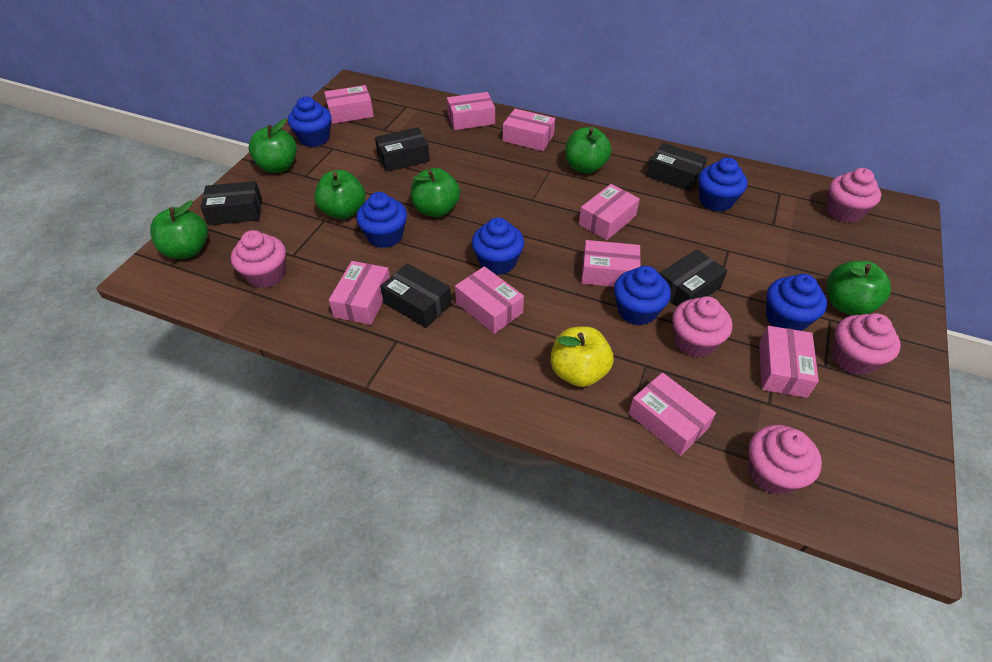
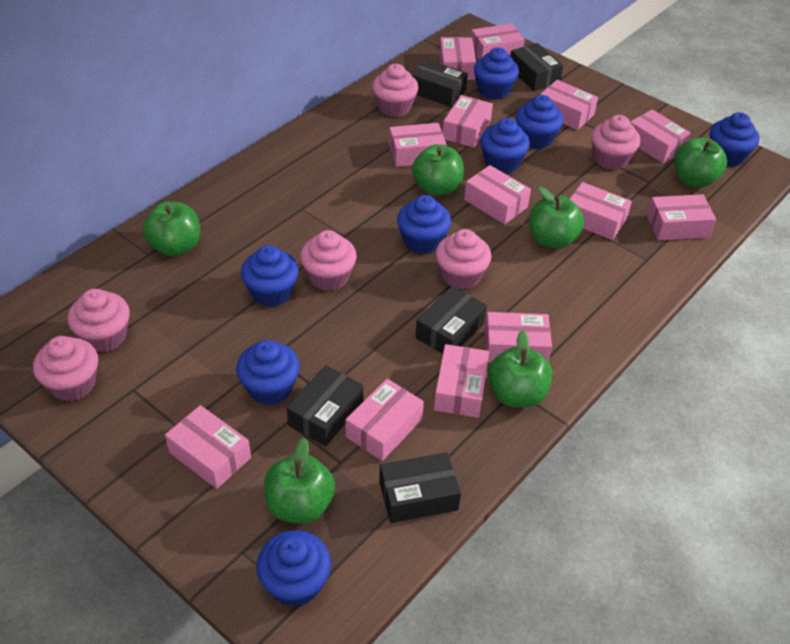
blue cupcake: [288,97,331,147] [356,192,407,248] [472,218,524,275] [614,266,671,325] [698,157,748,212] [766,274,827,331] = 6 -> [236,340,300,405] [241,245,299,307] [256,530,331,607] [397,195,451,254] [474,47,519,100] [480,118,530,173] [516,95,564,149] [710,112,759,167] = 8
pink box: [324,85,374,124] [329,261,390,325] [447,92,495,130] [455,266,524,334] [503,109,555,151] [579,184,640,240] [581,240,641,287] [629,372,716,456] [759,326,819,398] = 9 -> [165,405,251,489] [345,379,424,461] [389,123,446,167] [434,344,489,418] [439,37,476,80] [443,95,493,148] [464,165,531,224] [471,24,525,59] [485,312,552,362] [540,80,598,130] [570,182,632,240] [630,109,691,163] [647,194,716,240] = 13
pink cupcake: [231,230,286,288] [672,296,733,358] [748,425,822,495] [827,168,881,223] [832,313,901,375] = 5 -> [33,336,98,401] [67,289,130,352] [300,230,357,291] [372,64,419,117] [436,229,492,289] [591,115,640,170] = 6
yellow apple: [550,326,614,387] = 1 -> none = 0

